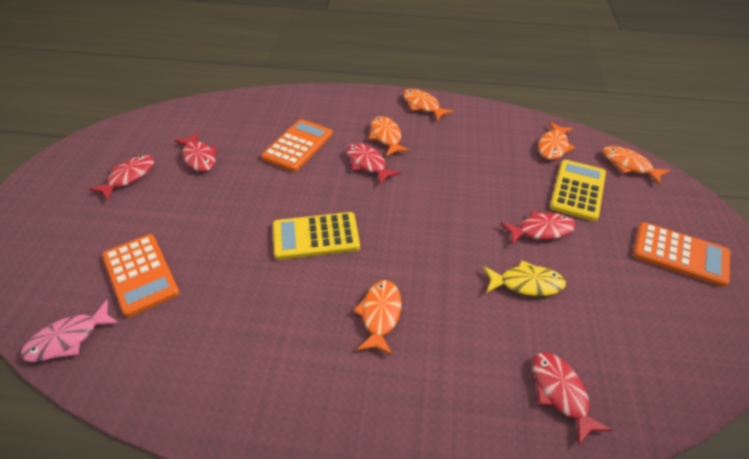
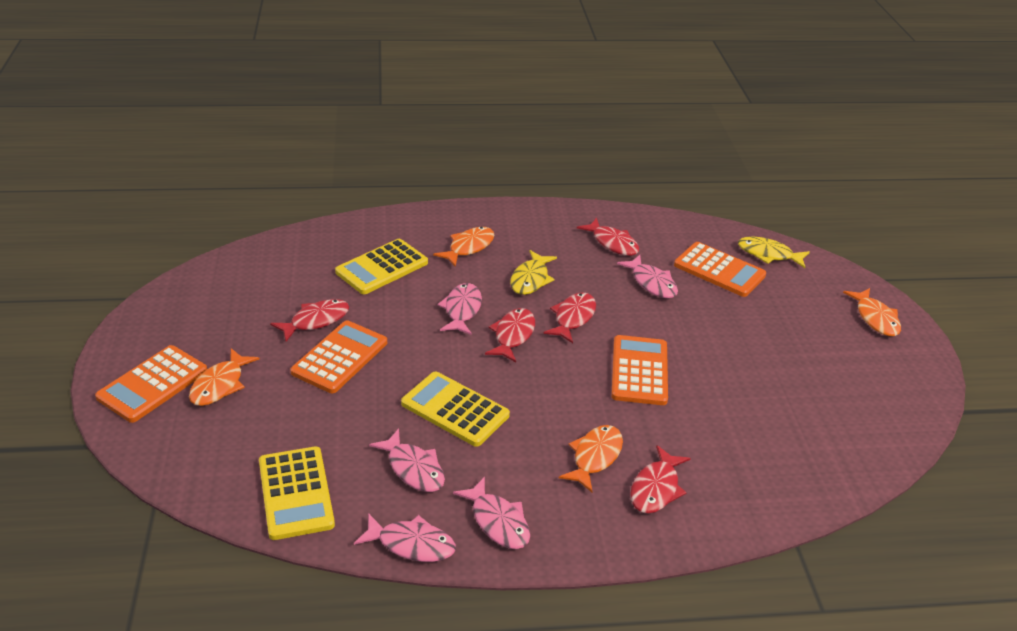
orange calculator: [102,234,180,317] [261,119,332,172] [633,222,730,287] = 3 -> [95,345,207,423] [290,320,387,393] [611,335,668,405] [674,242,766,297] = 4
orange fish: [353,280,401,356] [369,116,410,156] [403,89,454,121] [538,122,575,160] [603,146,671,185] = 5 -> [189,348,259,406] [433,227,494,267] [559,425,623,492] [843,288,901,336] = 4
pink fish: [21,300,120,362] = 1 -> [354,513,456,562] [369,428,445,492] [437,283,482,335] [453,477,530,549] [617,255,678,298] = 5
yellow calculator: [273,212,360,260] [550,160,606,221] = 2 -> [259,446,335,540] [335,239,428,294] [401,371,510,447] = 3
yellow fish: [483,260,566,296] = 1 -> [510,250,557,295] [738,237,810,268] = 2

